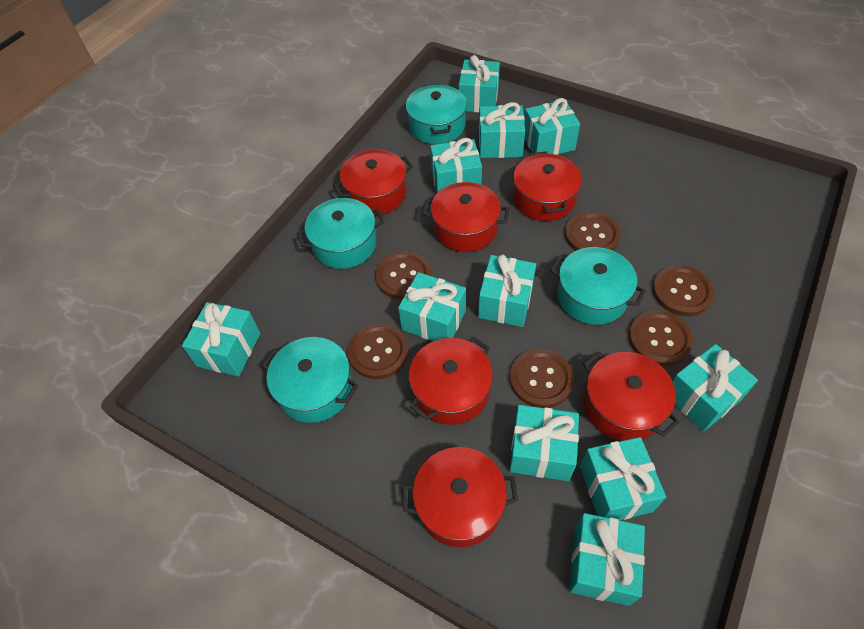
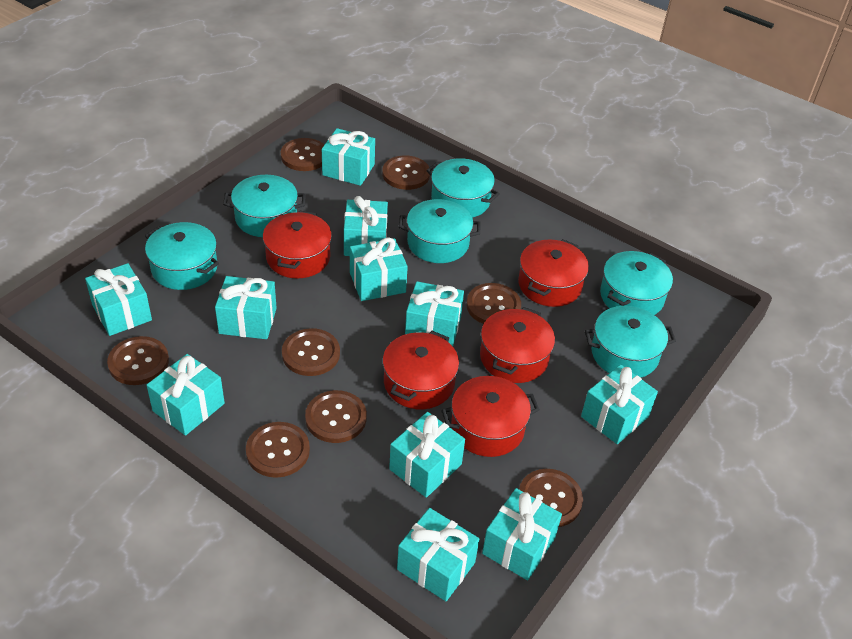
brown button: [348,323,409,379] [375,251,431,300] [510,349,574,408] [565,211,621,251] [629,310,693,366] [652,265,714,316] = 6 -> [107,336,169,385] [246,422,310,478] [281,138,324,171] [282,328,340,376] [305,390,367,443] [382,156,430,190] [467,283,521,324] [519,469,583,527] = 8
red pot: [333,149,413,215] [402,447,518,547] [409,337,493,425] [422,182,509,252] [513,151,582,221] [583,351,680,441] = 6 -> [263,211,332,278] [383,331,459,409] [441,376,540,457] [480,307,555,383] [518,239,589,307] = 5
turquoise pot: [262,337,358,423] [297,198,384,269] [406,83,467,144] [550,247,646,325] = 4 -> [145,222,219,290] [223,175,306,237] [399,199,481,263] [426,158,500,218] [585,306,676,378] [600,251,673,315] = 6

